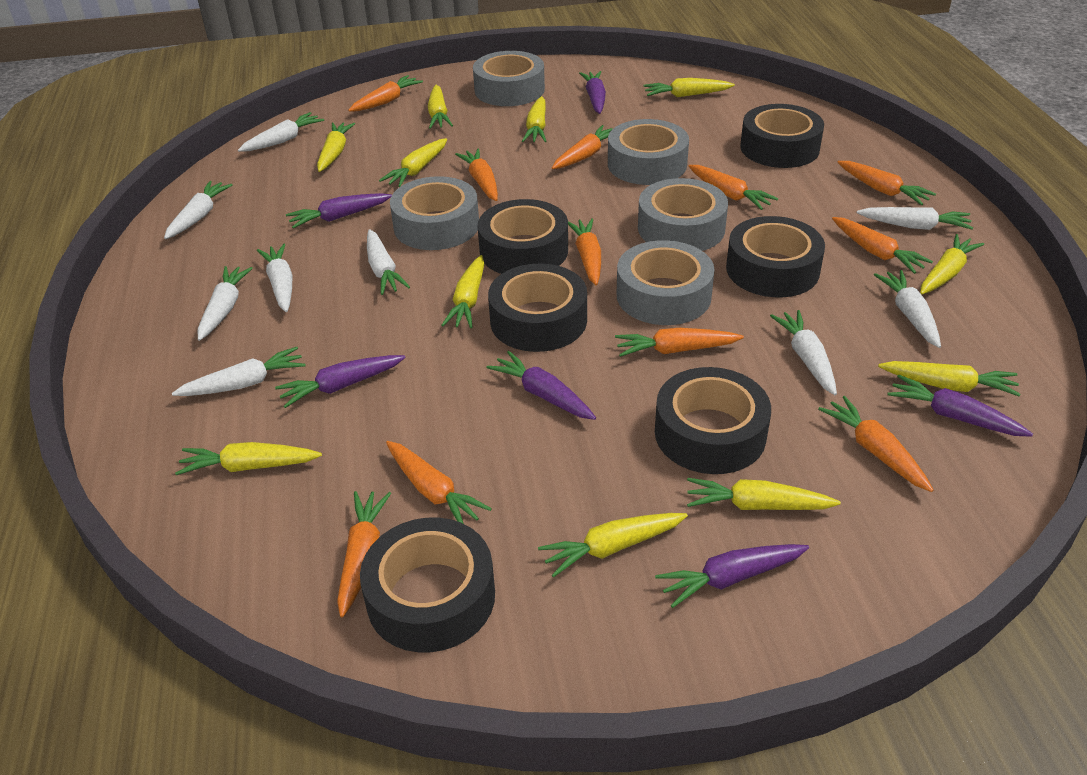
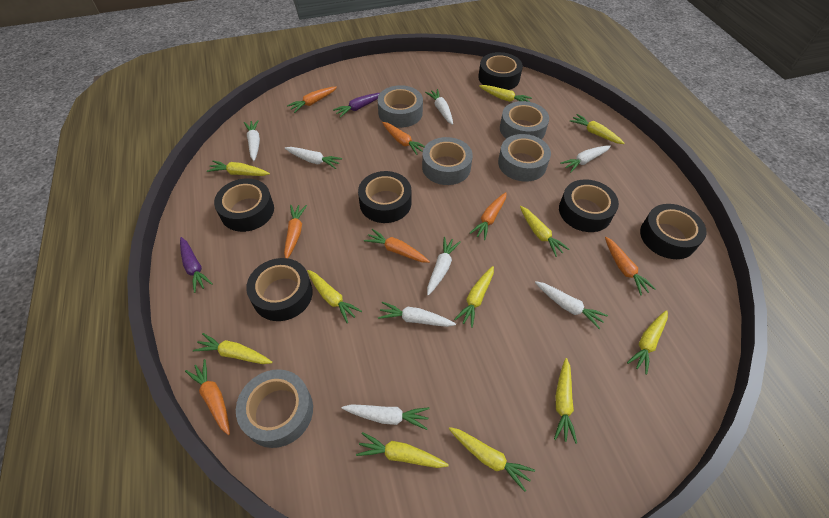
orange carrot: [337,491,391,617] [348,75,423,112] [386,441,492,524] [455,149,498,201] [552,125,613,169] [568,218,601,285] [615,328,744,357] [689,165,778,210] [818,396,934,492] [832,217,933,274] [837,161,936,205] = 11 -> [185,359,230,435] [284,205,307,258] [287,87,337,113] [364,229,430,263] [382,122,425,155] [470,192,507,240] [605,237,656,296] = 7
purple carrot: [275,355,405,408] [286,193,392,229] [487,351,596,420] [579,71,606,114] [655,544,809,608] [888,375,1033,437] = 6 -> [180,237,213,293] [333,93,380,118] = 2
white carrot: [164,181,233,239] [172,347,306,396] [198,266,253,341] [238,112,324,152] [257,244,293,312] [367,229,410,295] [770,310,837,395] [857,207,973,230] [874,270,941,348] = 9 -> [244,120,260,161] [285,147,342,169] [342,404,429,430] [378,302,456,327] [425,89,453,125] [427,237,461,296] [535,281,608,329] [560,145,611,173] = 8

